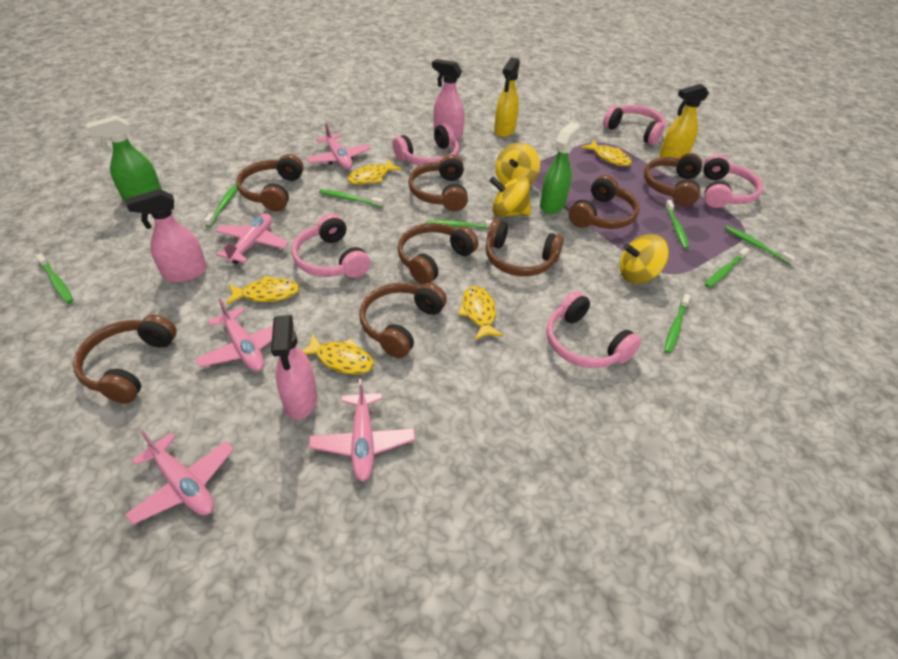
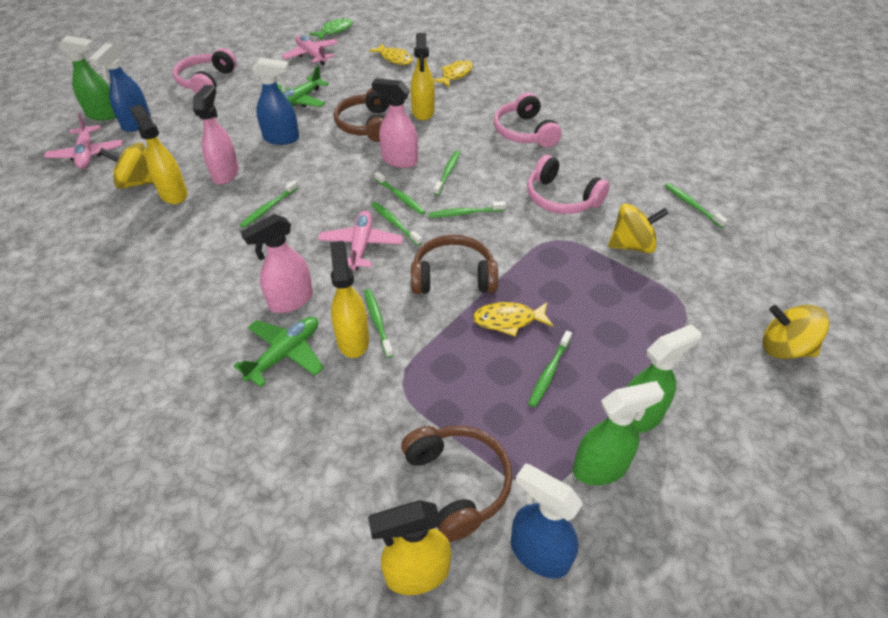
blue spray bottle: none = 0 -> [89,43,151,132] [252,58,299,145] [511,463,583,578] = 3
brown headphones: [73,315,177,403] [236,154,304,211] [359,283,447,358] [397,223,478,285] [408,155,468,211] [485,219,564,276] [569,175,639,229] [644,153,702,206] = 8 -> [334,88,389,142] [401,426,513,542] [411,235,498,294] = 3
green fish: none = 0 -> [309,18,353,41] = 1
green plane: none = 0 -> [233,317,324,387] [277,66,329,107] = 2
green spray bottle: [86,115,162,202] [540,122,580,214] = 2 -> [59,35,116,121] [573,381,664,485] [627,324,702,433] = 3
pink headphones: [292,214,370,278] [393,124,459,166] [546,291,641,368] [603,105,666,145] [703,155,763,208] = 5 -> [173,48,237,94] [494,92,562,148] [527,155,610,214] = 3
pink plane: [125,431,234,525] [196,298,273,372] [215,214,289,264] [306,123,371,170] [309,379,415,481] = 5 -> [44,113,122,169] [282,35,338,65] [318,211,403,270] = 3
yellow fish: [226,276,300,305] [302,334,374,374] [348,159,402,185] [458,286,504,340] [581,140,632,166] = 5 -> [369,44,413,65] [433,60,473,88] [473,302,553,337] = 3
yellow spray bottle: [494,57,520,137] [659,84,709,158] = 2 -> [130,105,188,204] [330,241,369,358] [368,500,451,595] [411,33,435,121] = 4

